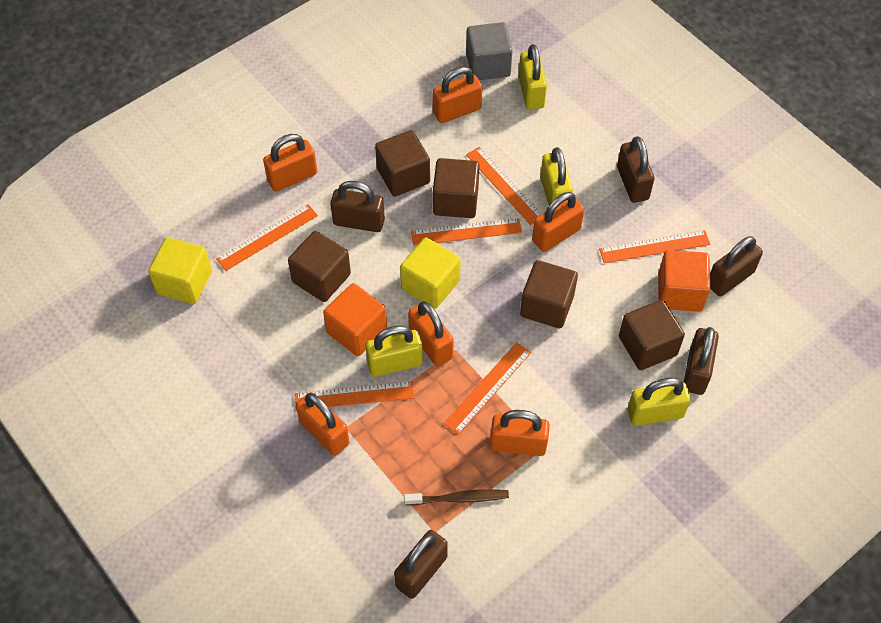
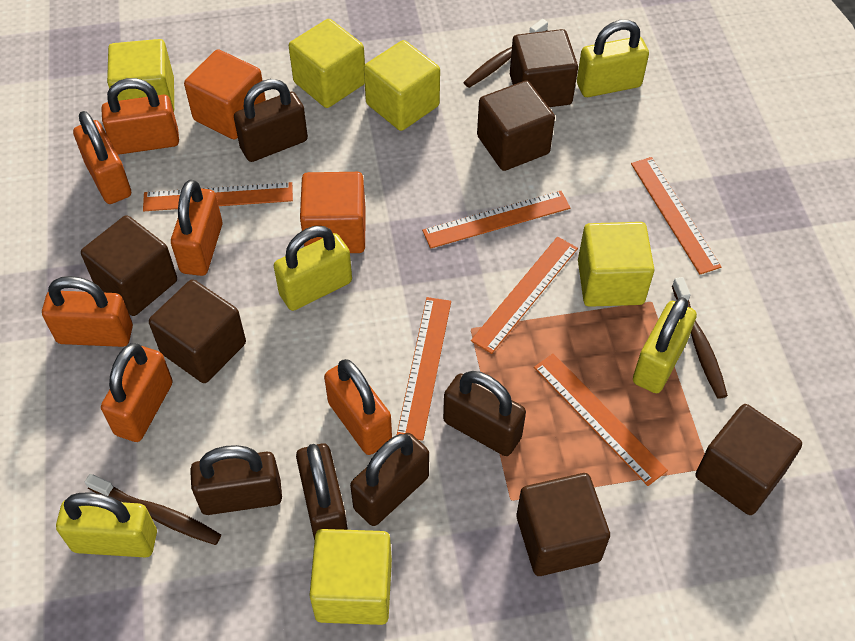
brown cube: [288,231,351,302] [375,130,430,197] [433,158,480,218] [520,260,578,328] [619,300,685,370] = 5 -> [81,215,177,316] [149,279,246,383] [477,80,555,171] [510,29,578,107] [517,473,610,576] [696,404,802,515] = 6
brown toothbrush: [404,489,509,506] = 1 -> [85,474,221,545] [463,19,548,88] [672,277,728,399] = 3
grey cube: [466,22,513,80] = 1 -> none = 0
yellow cube: [148,237,212,304] [400,237,461,309] = 2 -> [107,39,174,111] [289,19,365,108] [309,529,392,625] [364,40,440,131] [578,222,654,307] = 5

